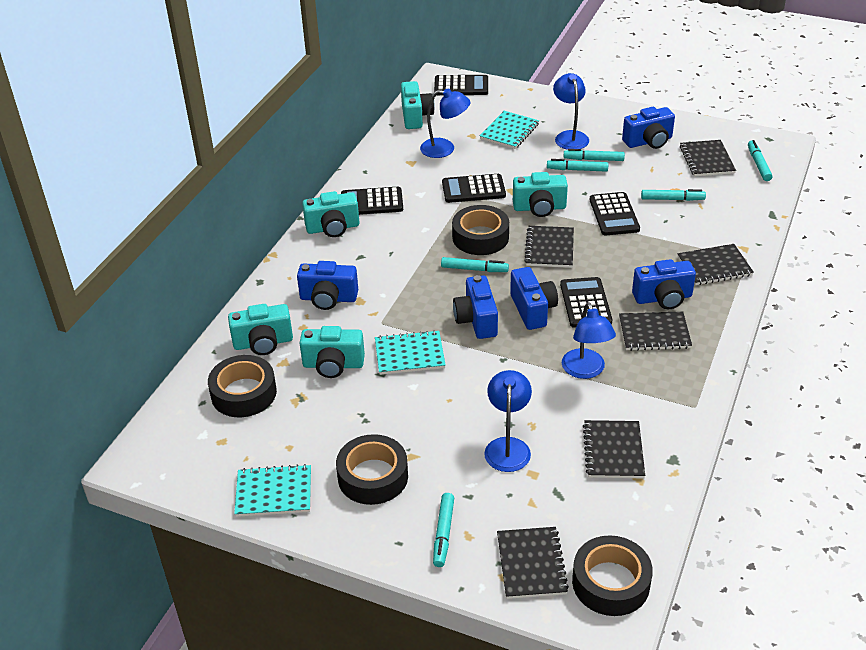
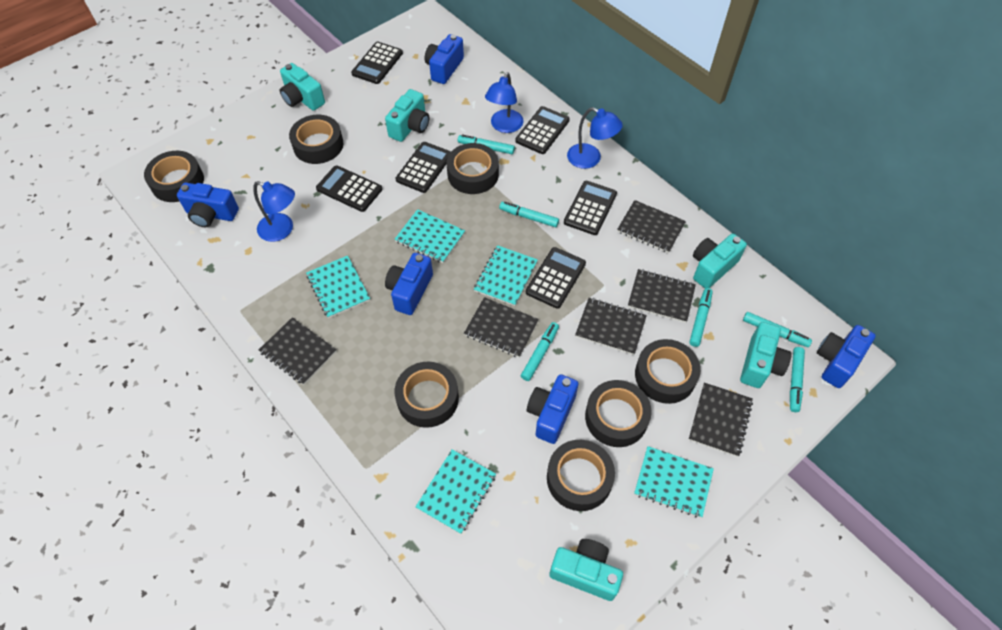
black calculator: [341,187,403,215] [434,75,488,95] [442,174,506,203] [560,277,612,328] [590,192,640,235] = 5 -> [316,165,382,212] [351,41,403,84] [396,142,451,193] [515,106,570,154] [526,247,586,309] [564,181,617,235] = 6
black tape: [208,355,277,417] [336,434,408,505] [452,205,509,255] [572,535,653,616] = 4 -> [144,151,204,202] [289,115,344,164] [395,362,459,428] [447,143,499,194] [547,440,615,511] [585,380,652,447] [635,339,701,404] = 7
blue lamp: [420,88,470,158] [484,370,532,472] [553,73,589,150] [562,302,616,379] = 4 -> [253,181,295,242] [485,72,524,133] [567,107,623,169] = 3
turquoise notebook: [234,464,311,517] [375,330,446,375] [480,111,539,149] = 3 -> [306,256,370,318] [395,209,465,263] [416,450,496,534] [474,245,538,306] [634,446,714,518] = 5

